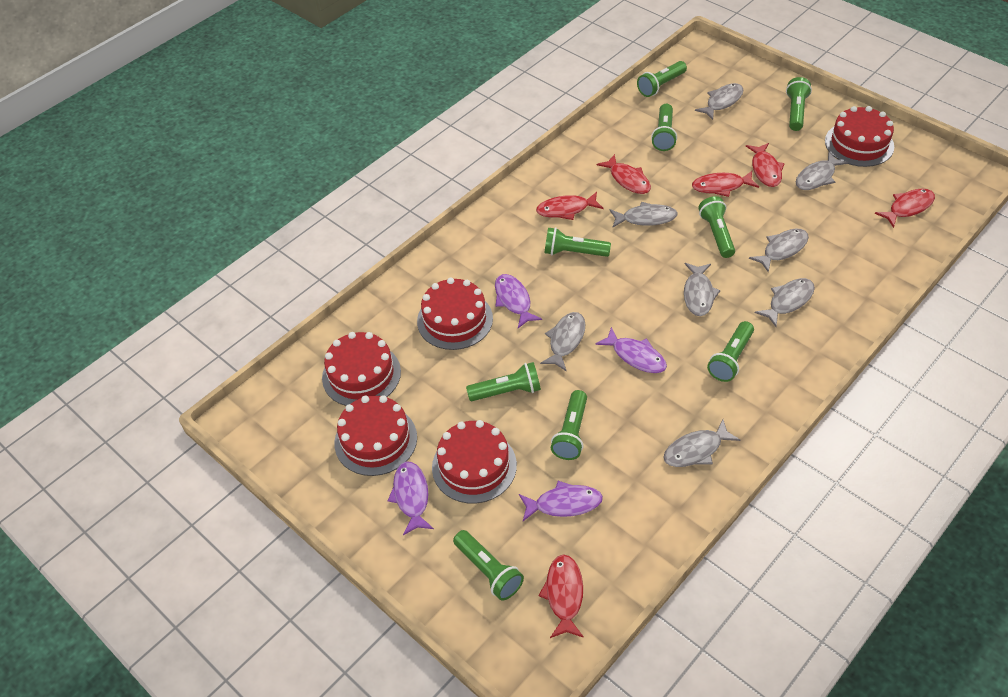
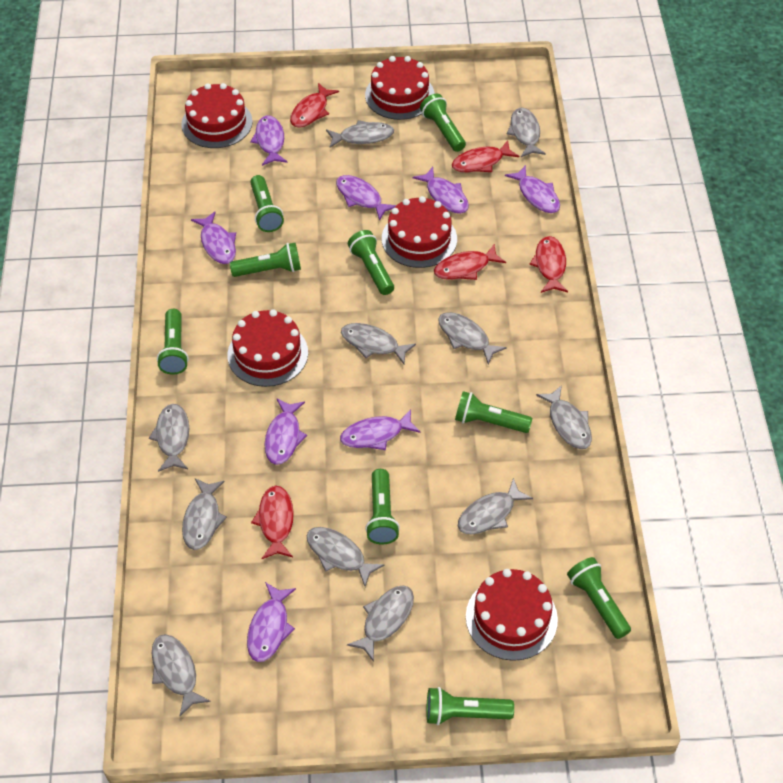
grey fish: [540,312,586,371] [610,202,678,227] [663,420,740,467] [684,263,721,316] [695,83,744,120] [749,229,809,272] [755,278,815,327] [796,152,849,190] = 8 -> [149,404,189,472] [152,634,211,716] [182,478,227,550] [307,527,384,587] [326,120,394,148] [341,323,416,364] [347,586,414,662] [438,312,507,364] [458,478,533,535] [507,108,546,157] [536,385,592,449] = 11
purple fish: [388,462,434,535] [495,274,542,328] [519,481,603,521] [595,327,667,373] = 4 -> [191,211,236,264] [247,582,296,662] [250,115,287,166] [264,398,307,465] [336,175,396,221] [340,409,421,450] [413,167,469,214] [505,165,560,213] = 8
red fish: [536,192,603,220] [538,554,584,638] [597,154,651,194] [692,171,759,197] [746,143,785,187] [875,188,935,228] = 6 -> [251,486,294,559] [290,83,339,128] [434,244,506,280] [452,140,519,172] [529,236,568,293] = 5

